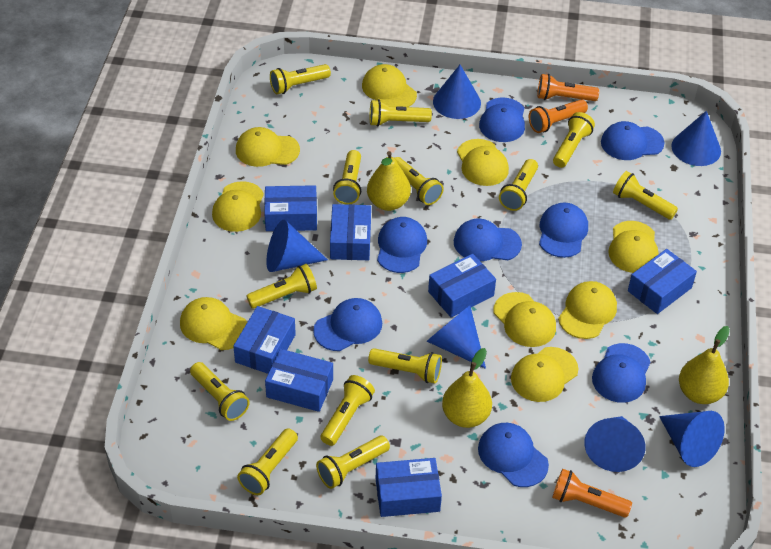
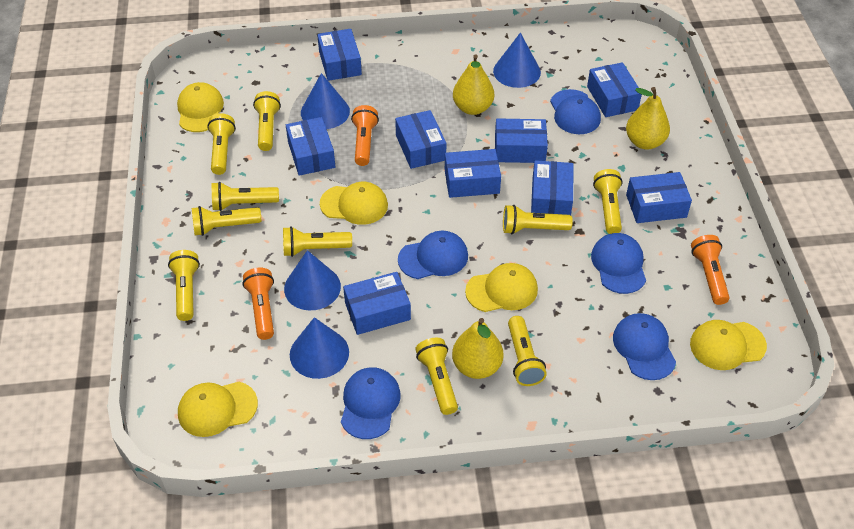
blue box: [233,306,296,374] [264,185,317,231] [265,349,333,412] [330,204,371,260] [376,458,442,517] [428,254,496,318] [628,249,697,314] = 7 -> [286,117,335,176] [317,29,362,81] [343,272,411,335] [395,110,446,169] [445,149,501,198] [495,118,548,163] [531,160,574,215] [587,62,642,117] [626,172,692,223] = 9
blue cap: [313,298,382,351] [377,217,427,273] [454,219,522,261] [478,423,549,487] [479,97,525,142] [539,203,588,258] [592,343,650,403] [601,121,664,160] = 8 -> [341,367,401,439] [398,230,468,279] [550,89,601,134] [591,233,646,294] [613,313,676,380] = 5
blue cone: [266,220,328,272] [427,306,486,369] [433,65,481,119] [584,416,645,472] [659,411,725,467] [671,111,721,166] = 6 -> [284,250,341,310] [290,317,349,379] [301,73,350,129] [493,33,541,88] = 4
yellow cap: [180,297,247,350] [212,181,264,232] [236,127,300,167] [362,64,417,107] [457,139,509,186] [493,292,556,347] [511,347,578,402] [558,281,617,339] [608,221,659,273] = 9 -> [177,82,224,132] [178,382,258,437] [320,182,388,225] [465,263,538,312] [690,320,767,370] = 5
yellow flashlight: [190,362,250,421] [237,428,298,495] [247,264,317,309] [270,64,331,94] [316,436,390,489] [321,375,375,446] [333,150,361,205] [368,348,442,384] [370,99,432,127] [395,157,444,205] [499,159,538,211] [553,112,595,168] [613,171,678,220] = 13 -> [168,250,200,321] [192,206,261,236] [207,113,236,175] [212,182,279,211] [253,91,281,151] [283,226,352,257] [415,338,458,415] [503,205,573,234] [508,316,547,386] [593,169,622,234] = 10

